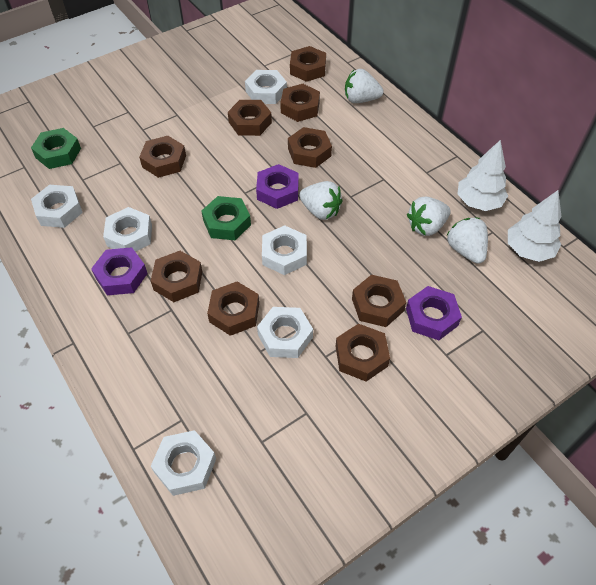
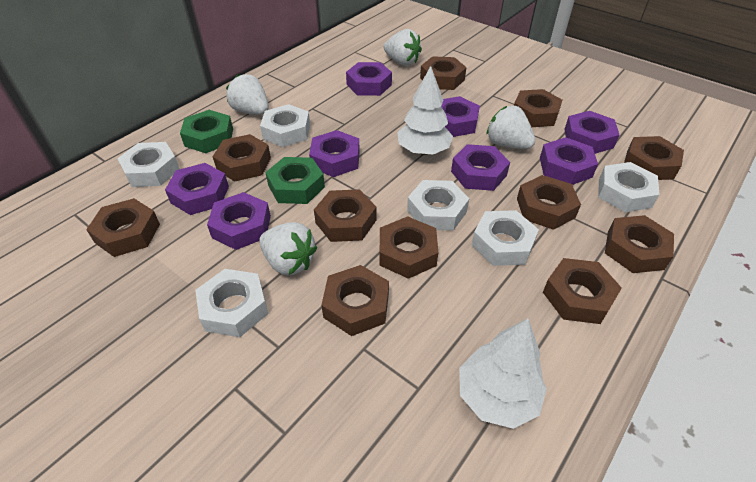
brown nut: [139,136,186,178] [151,251,202,302] [207,282,259,336] [228,100,272,136] [280,84,320,122] [288,127,332,168] [290,46,326,82] [336,324,390,382] [352,275,406,327] = 9 -> [86,198,160,257] [213,134,271,182] [314,189,376,242] [322,265,389,336] [379,216,438,279] [420,56,467,90] [514,89,562,127] [517,175,581,230] [543,258,622,324] [605,215,674,273] [624,136,684,180] = 11
purple nut: [91,247,148,295] [256,164,299,209] [406,286,462,340] = 3 -> [165,163,229,215] [207,192,271,250] [309,130,360,177] [346,62,392,96] [441,96,480,137] [451,144,510,191] [540,137,598,185] [564,111,619,154] = 8

